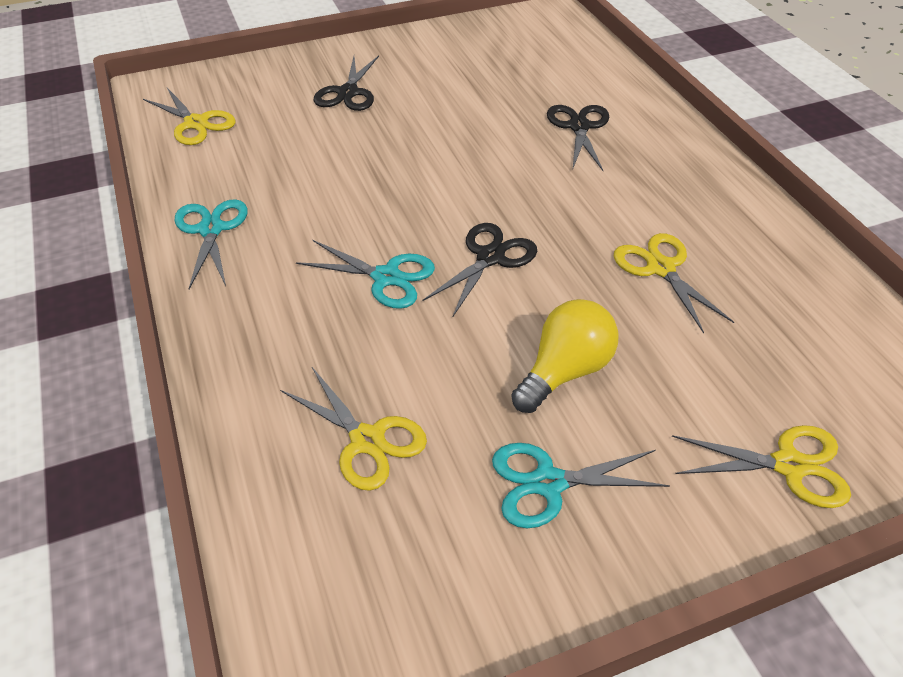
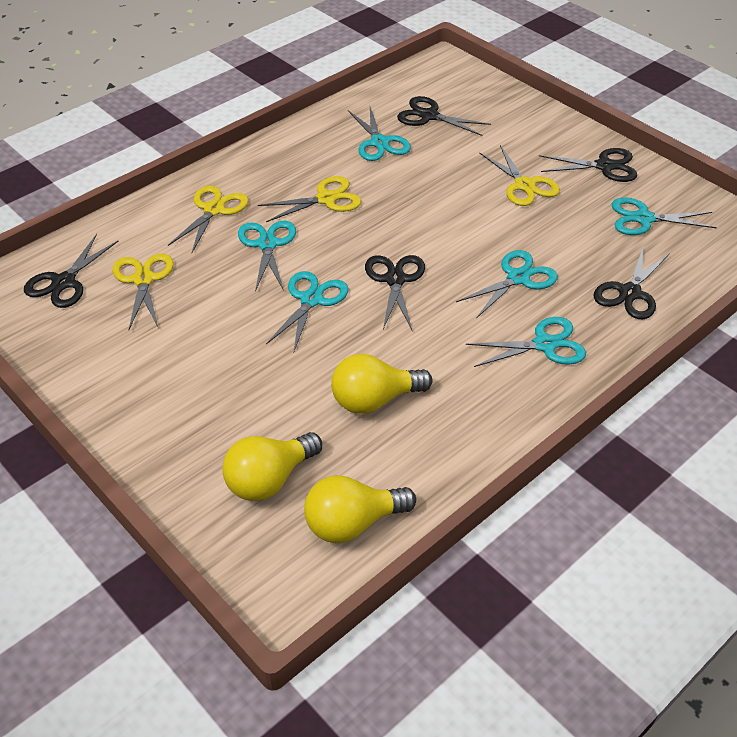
black scissors: [314,55,379,111] [422,223,537,318] [547,105,609,171] = 3 -> [24,234,119,308] [365,255,425,330] [397,96,491,136] [539,148,637,182] [594,245,670,319] = 5
turquoise scissors: [174,199,248,289] [296,240,435,309] [492,443,670,528] = 3 -> [238,221,296,292] [266,271,349,354] [348,107,411,161] [456,250,558,318] [466,317,586,367] [612,197,717,235] = 6
yellow light bulb: [511,299,619,413] = 1 -> [222,432,322,501] [304,475,416,543] [331,354,432,414] = 3

